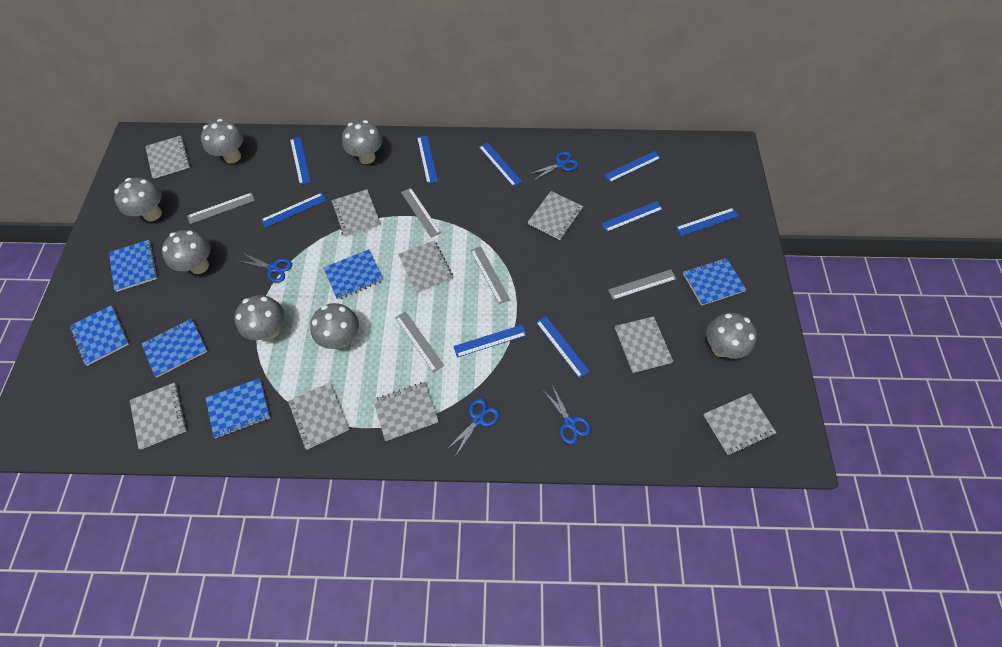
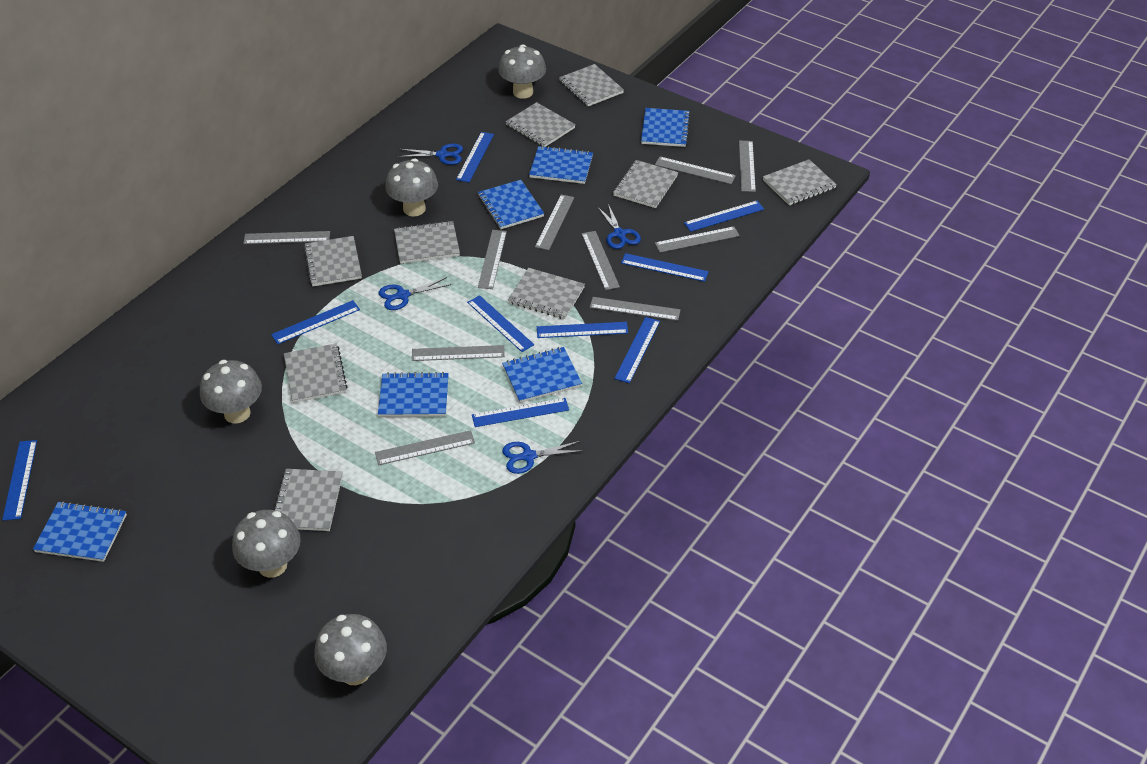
grey mushroom: [114,178,162,221] [162,230,211,274] [201,119,244,163] [234,295,284,340] [310,303,359,349] [342,120,382,164] [706,312,757,359] = 7 -> [200,360,262,424] [232,510,301,578] [314,614,387,685] [385,159,438,216] [498,44,546,99] = 5
grey ruler: [187,193,255,224] [395,311,444,373] [401,188,441,238] [470,246,510,304] [608,269,676,300] = 5 -> [243,231,330,244] [375,430,475,465] [412,345,505,361] [478,230,507,289] [535,194,574,250] [582,231,620,290] [590,297,680,321] [655,157,736,184] [655,226,740,253] [739,141,756,192] = 10

